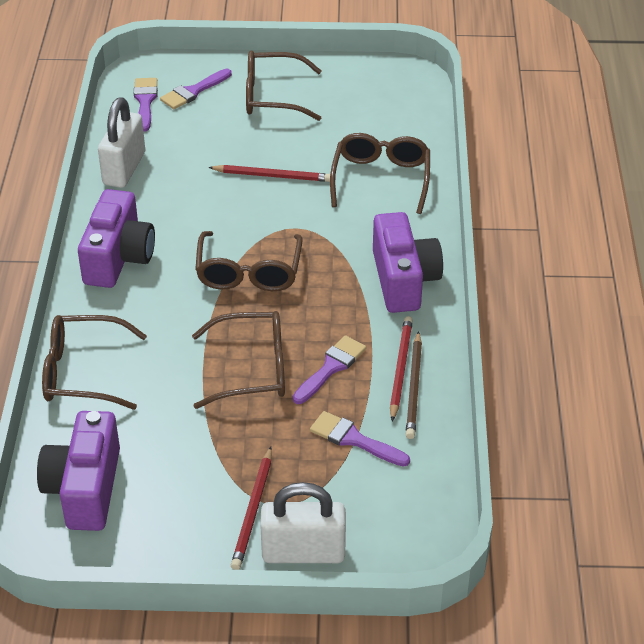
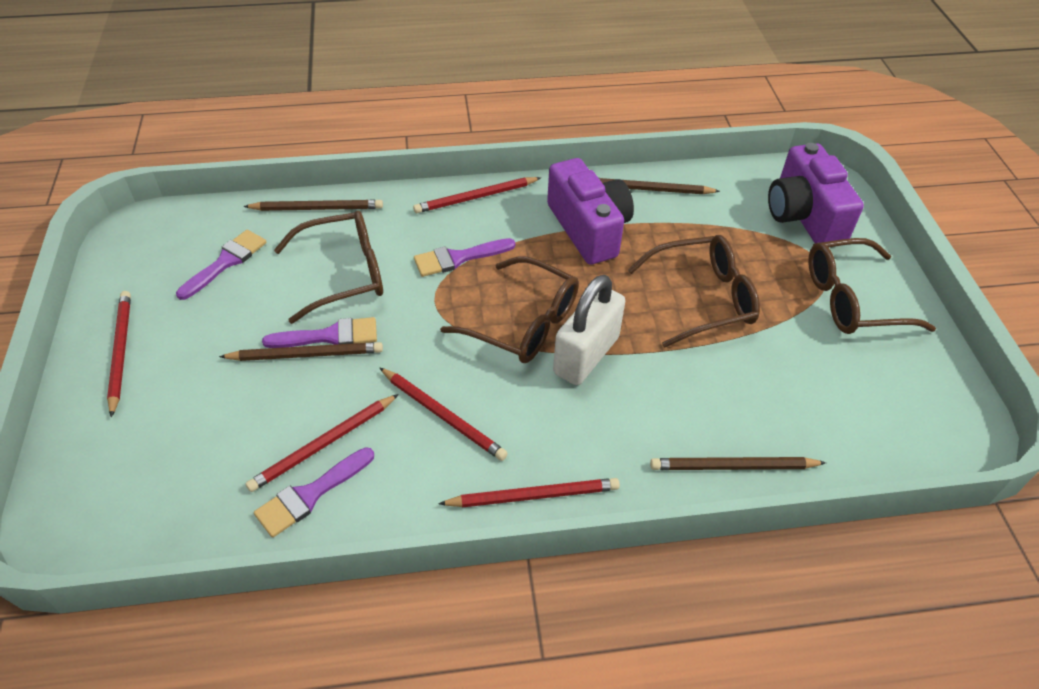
brown glasses: [42,315,147,410] [192,311,285,409] [195,231,302,291] [246,50,322,121] [330,133,430,214] = 5 -> [274,211,383,324] [440,256,579,363] [628,235,760,348] [808,238,936,334] = 4
brown pencil: [406,331,422,439] = 1 -> [219,342,383,361] [243,200,383,211] [599,178,720,194] [650,457,826,470] = 4
purple camera: [37,411,120,531] [78,189,155,288] [373,212,443,313] = 3 -> [547,158,634,265] [768,143,864,243] = 2
red pencil: [208,165,330,182] [231,447,272,570] [390,316,413,421] = 3 -> [107,291,131,417] [245,394,399,492] [379,367,508,461] [413,177,540,213] [438,478,620,508] = 5
white padlock: [98,97,145,188] [260,482,346,563] = 2 -> [553,275,625,385] = 1

